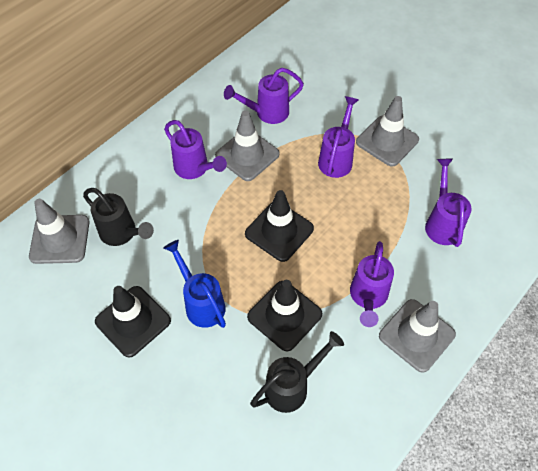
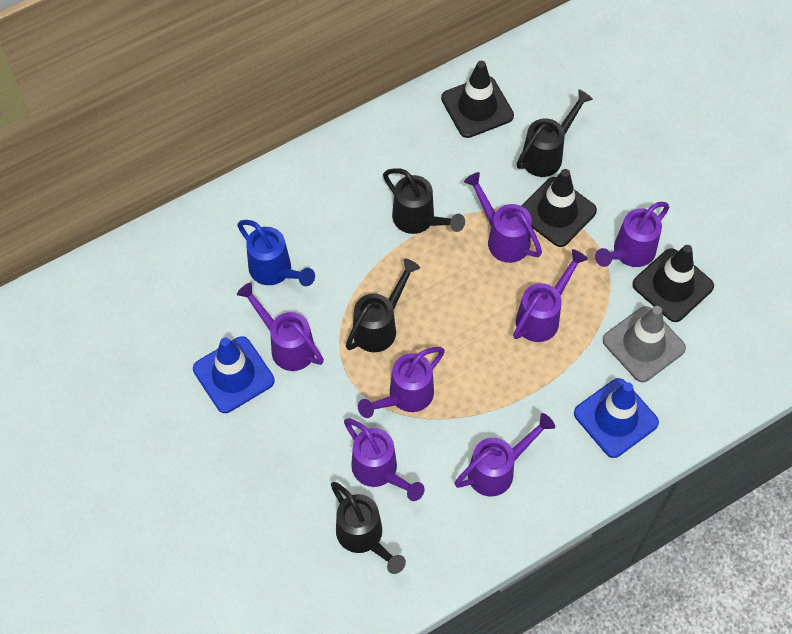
black watering can: [83,188,154,246] [250,331,344,413] = 2 -> [331,482,406,574] [346,258,420,352] [383,168,465,234] [517,89,593,177] = 4
blue traffic cone: none = 0 -> [193,336,275,413] [574,378,659,458] = 2
grey traffic cone: [29,199,90,264] [215,110,280,181] [356,96,419,167] [379,299,456,372] = 4 -> [603,306,686,382] = 1
purple watering can: [164,120,227,179] [224,68,304,124] [318,96,359,178] [350,241,394,327] [425,159,472,247] = 5 -> [237,283,324,371] [344,418,425,501] [358,347,445,418] [454,413,555,496] [464,172,542,263] [513,249,588,342] [595,202,669,267] = 7

